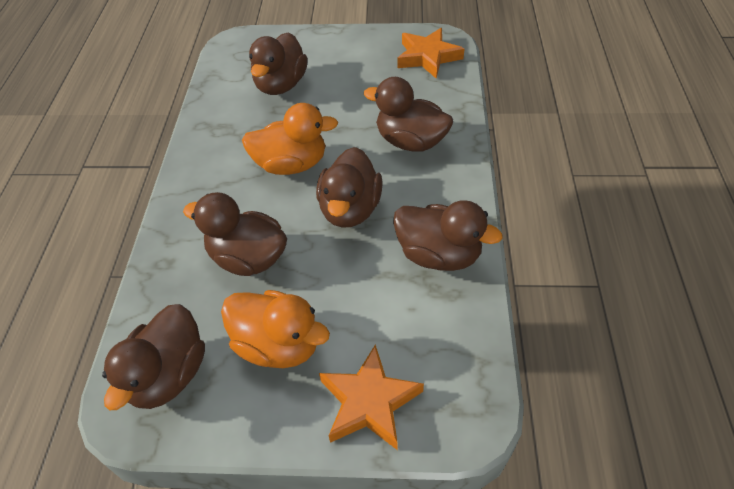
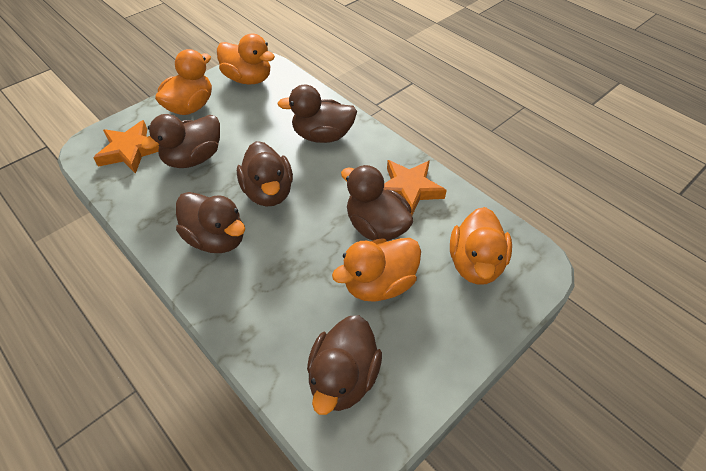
orange duck: [221,290,330,368] [242,103,338,175] = 2 -> [155,49,212,115] [217,33,275,85] [332,238,421,302] [450,207,512,285] = 4

